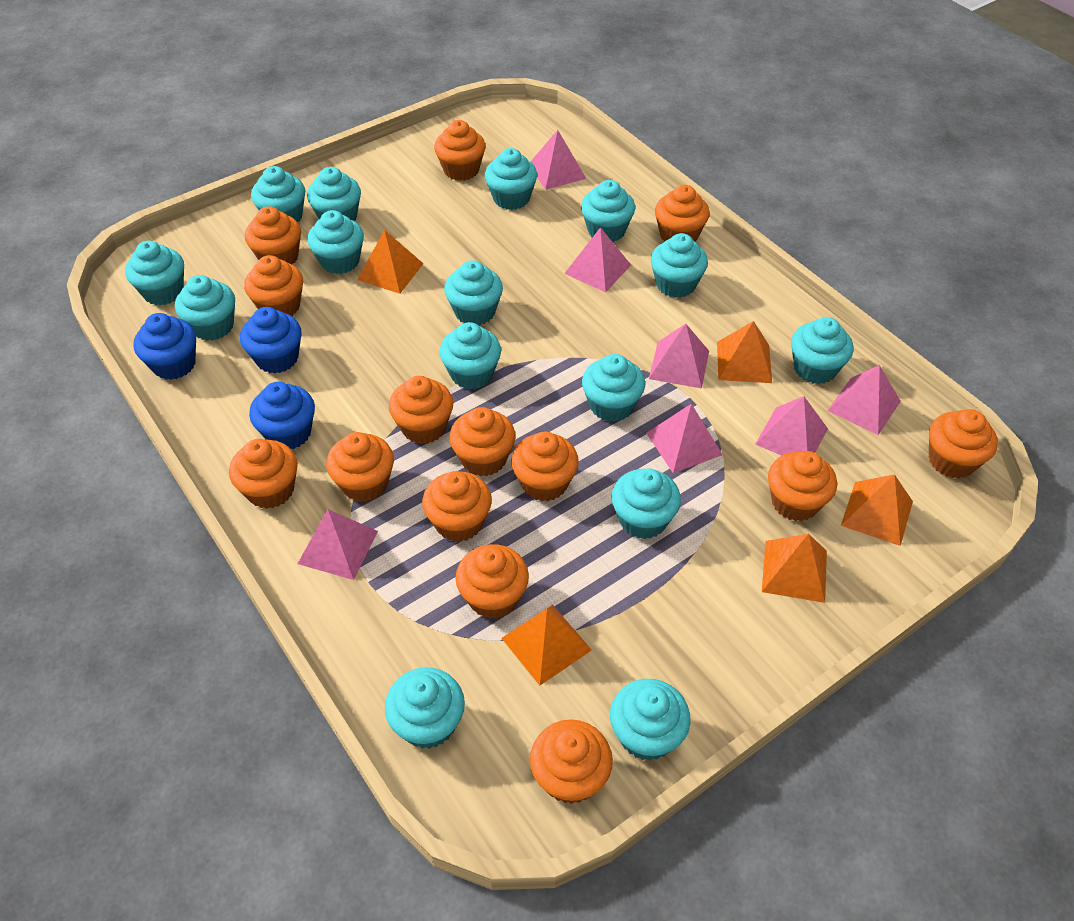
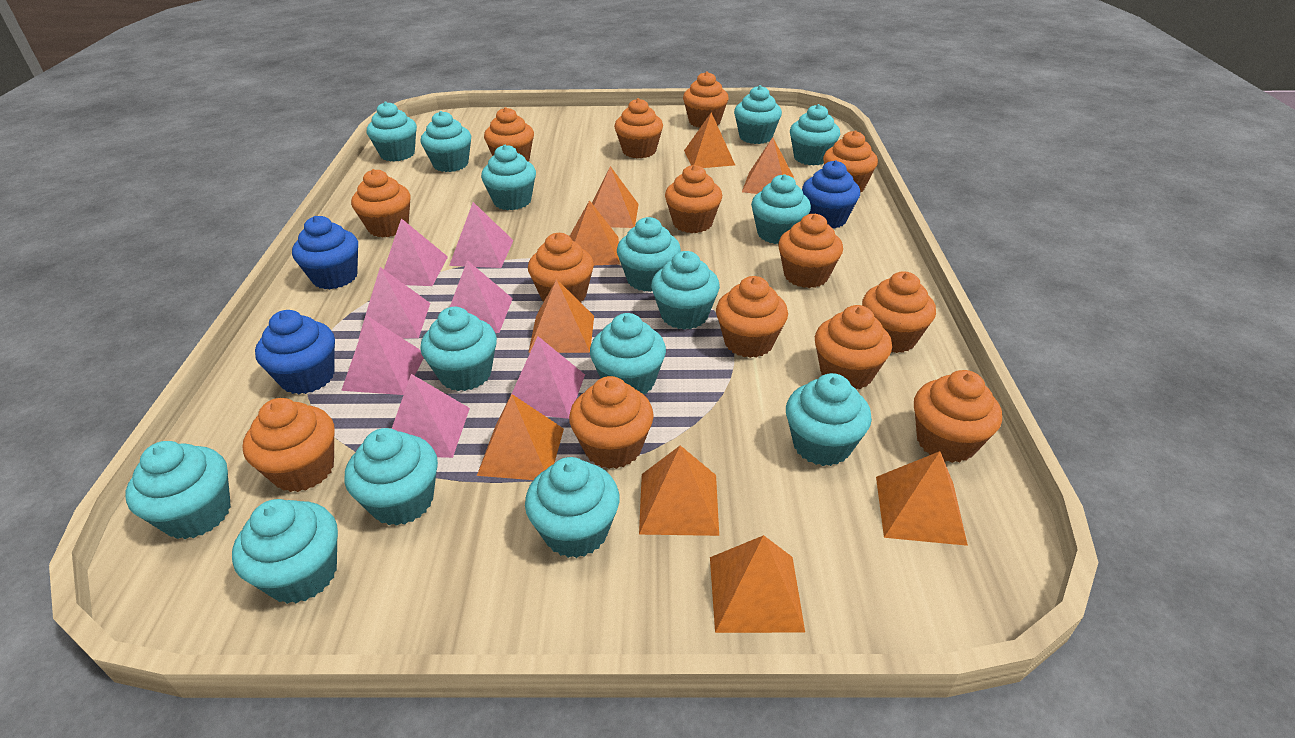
orange pyramid: [357,230,423,294] [502,605,592,685] [717,321,772,383] [762,533,827,603] [841,474,913,546] = 5 -> [477,394,564,480] [528,279,594,353] [570,200,620,265] [592,166,639,228] [639,445,719,536] [684,112,735,168] [710,535,805,633] [742,137,794,194] [876,451,968,546] = 9

